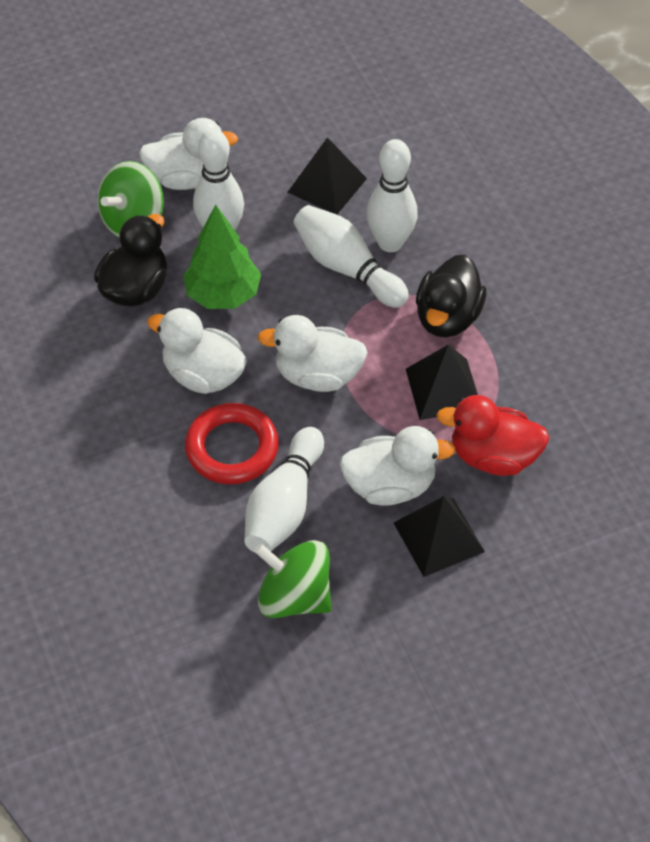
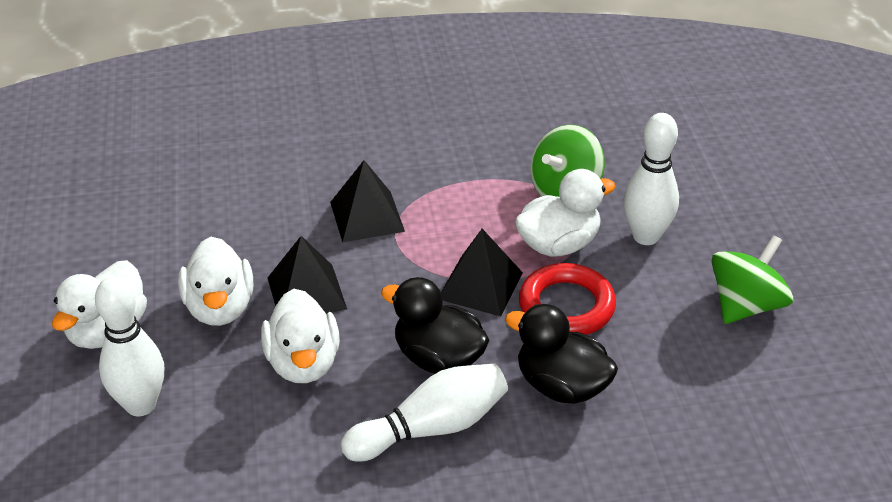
green tree: [184,204,261,309] = 1 -> none = 0
red duck: [436,395,550,476] = 1 -> none = 0
white bowling pin: [193,129,244,230] [244,427,324,553] [294,205,409,308] [366,139,418,252] = 4 -> [95,277,164,416] [341,363,508,462] [623,113,679,245] = 3

